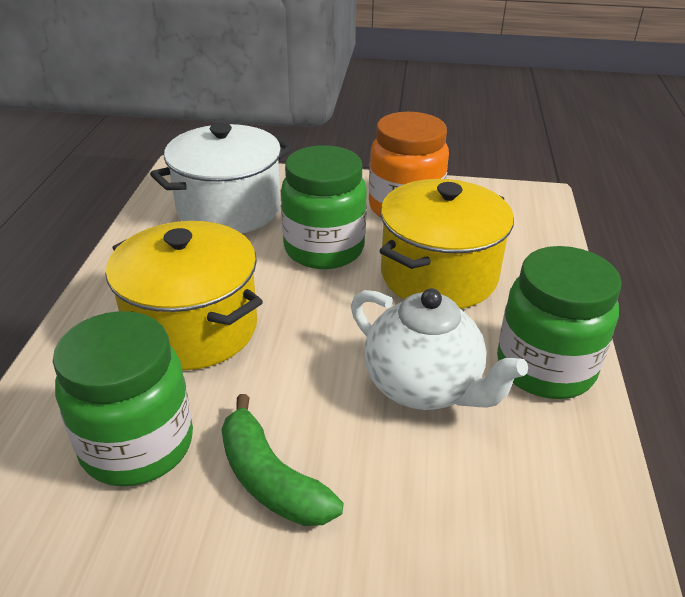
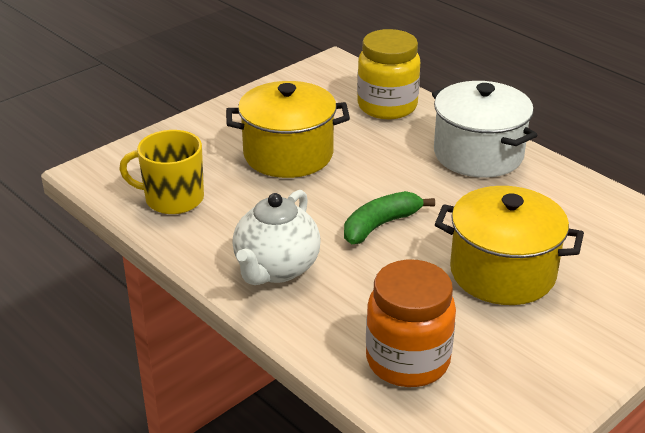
green jar: [53,311,193,487] [281,145,367,269] [497,246,622,399] = 3 -> none = 0
yellow jar: none = 0 -> [357,29,420,119] = 1
yellow mug: none = 0 -> [119,130,204,214] = 1

